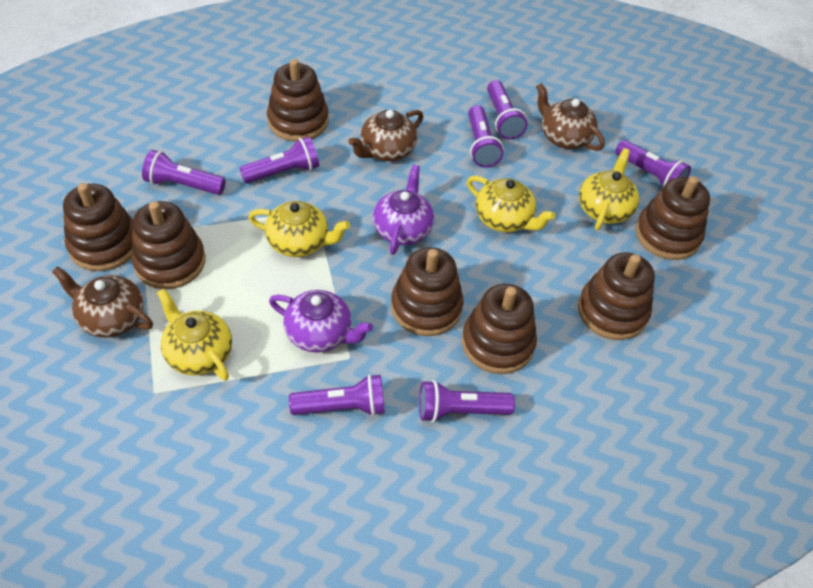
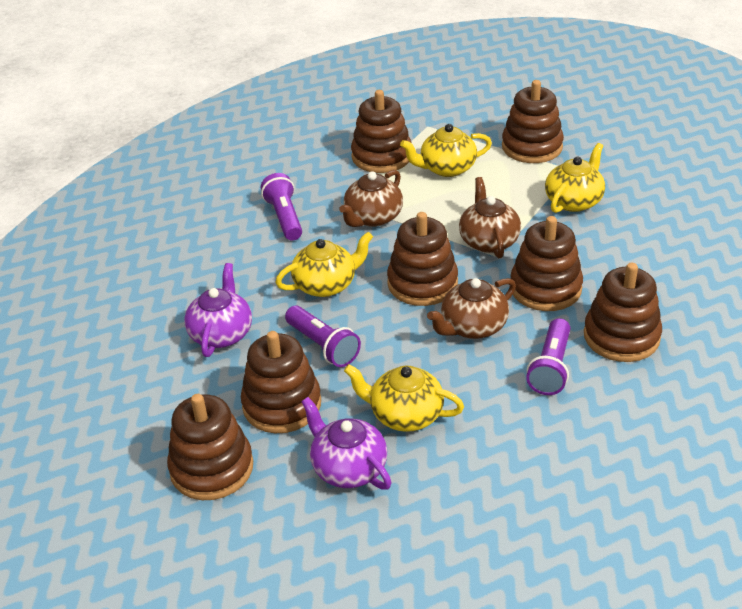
purple flashlight: [142,150,226,195] [239,136,319,183] [289,374,385,416] [419,380,515,422] [468,105,503,167] [487,80,528,139] [615,140,691,187] = 7 -> [261,173,302,241] [285,306,361,367] [526,318,570,395] = 3

